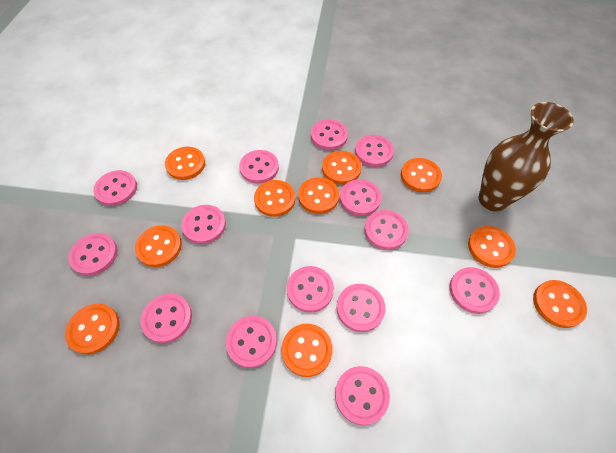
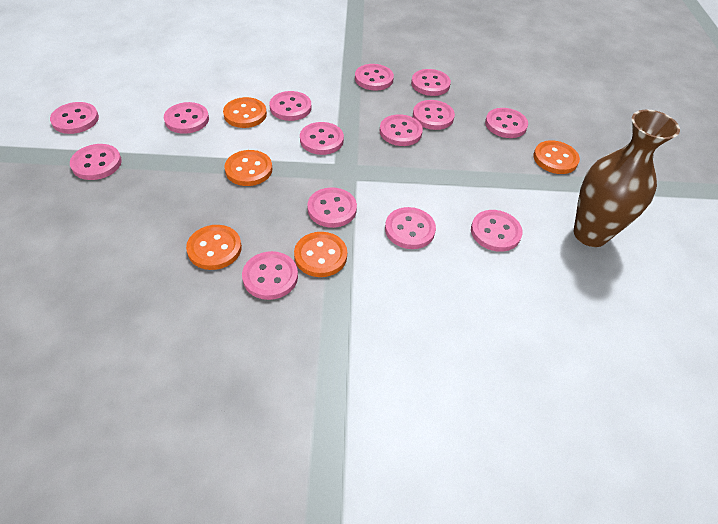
orange button: [65,304,120,354] [135,225,182,267] [165,147,205,180] [254,180,295,217] [281,324,333,377] [298,177,339,214] [322,151,362,185] [401,158,442,192] [468,226,516,268] [533,280,587,328] = 10 -> [186,225,242,270] [223,97,267,128] [224,150,272,186] [294,232,347,277] [533,140,580,174] = 5

